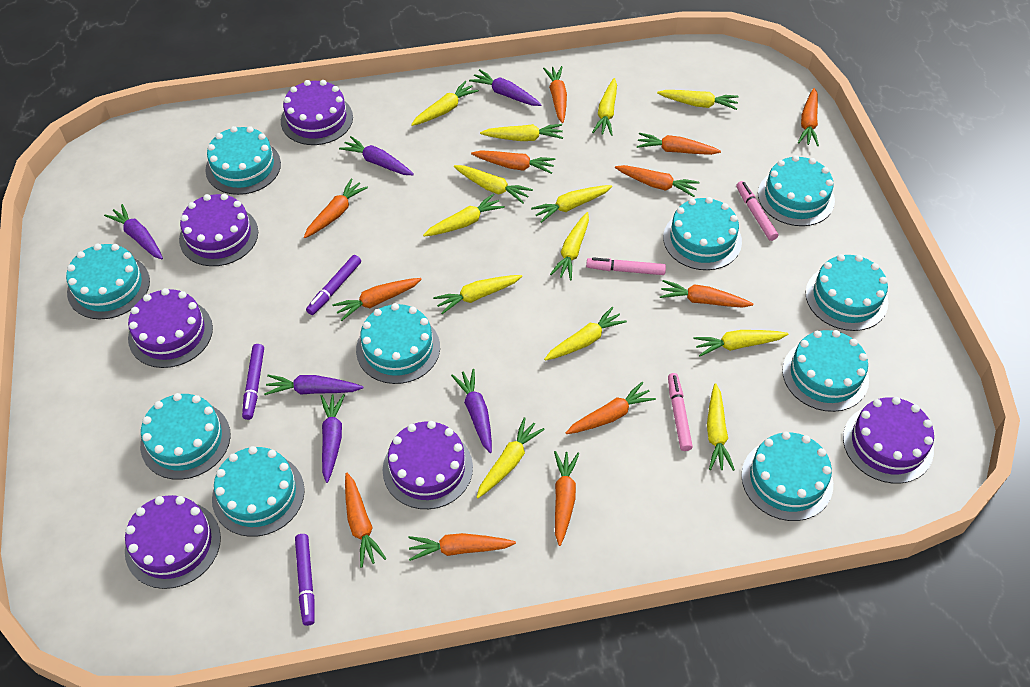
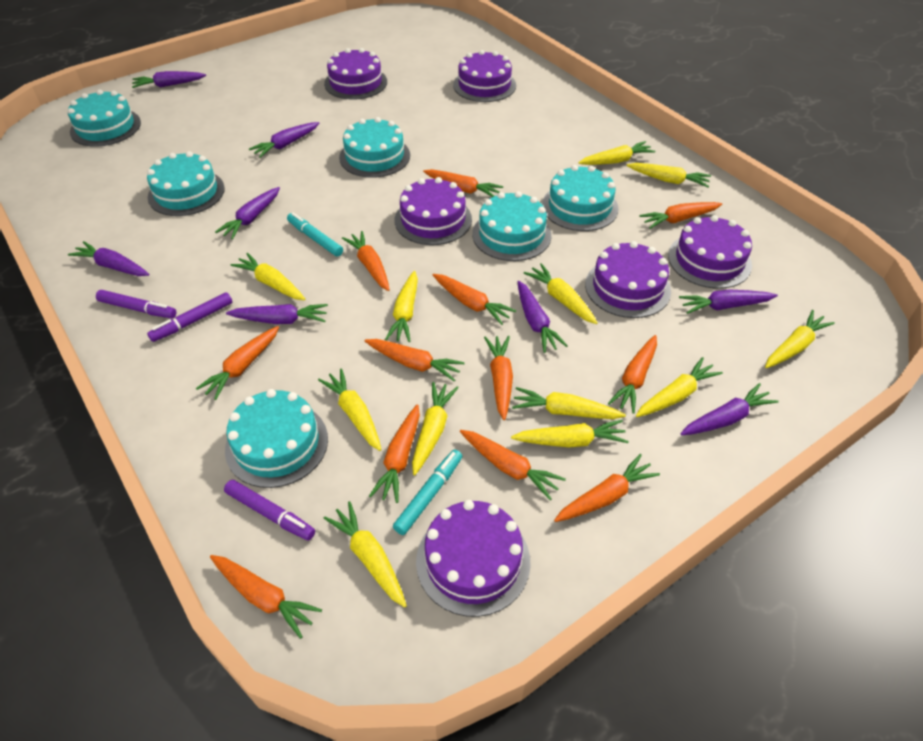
pink marker: [586,257,666,275] [668,373,693,451] [736,181,778,241] = 3 -> none = 0
purple carrot: [104,204,163,259] [264,375,363,395] [321,394,345,483] [339,136,414,175] [451,369,492,453] [469,69,542,106] = 6 -> [68,241,149,276] [132,71,206,88] [215,187,280,239] [226,304,328,324] [249,122,319,158] [518,281,568,353] [679,289,778,314] [680,383,779,435] = 8
turquoise cake: [66,244,150,319] [140,393,231,480] [205,126,281,195] [212,446,305,537] [356,303,440,384] [663,197,742,270] [741,432,833,521] [758,155,835,226] [782,330,869,412] [806,254,888,331] = 10 -> [68,90,141,147] [147,151,225,216] [225,389,328,488] [339,117,410,178] [472,191,551,261] [542,165,619,231] = 6
turquoise marker: none = 0 -> [287,212,343,257] [393,449,462,535] = 2
yellow carrot: [411,81,479,126] [423,194,505,237] [433,275,522,314] [454,165,533,204] [477,417,545,498] [480,124,563,141] [531,185,612,223] [544,307,627,361] [550,212,589,280] [592,78,617,136] [657,90,739,110] [693,330,788,356] [707,383,735,471] = 13 -> [230,253,305,300] [318,368,381,451] [324,501,407,608] [385,271,418,342] [412,382,459,475] [511,420,629,447] [512,387,626,419] [524,263,598,324] [578,141,655,165] [627,163,711,187] [636,357,723,417] [765,310,835,368] = 12

